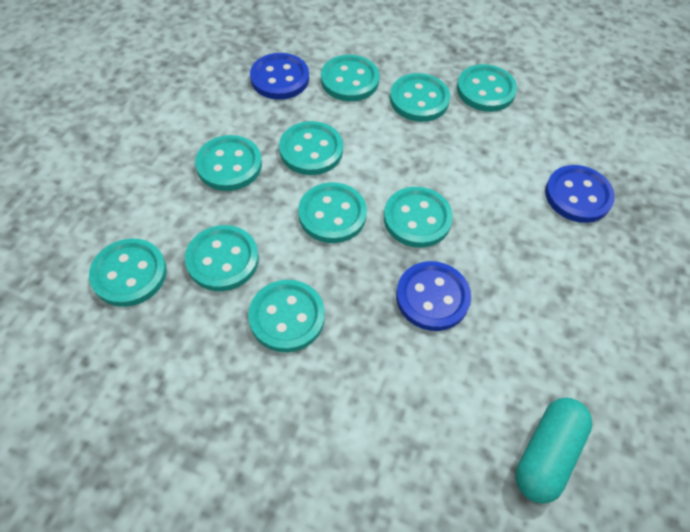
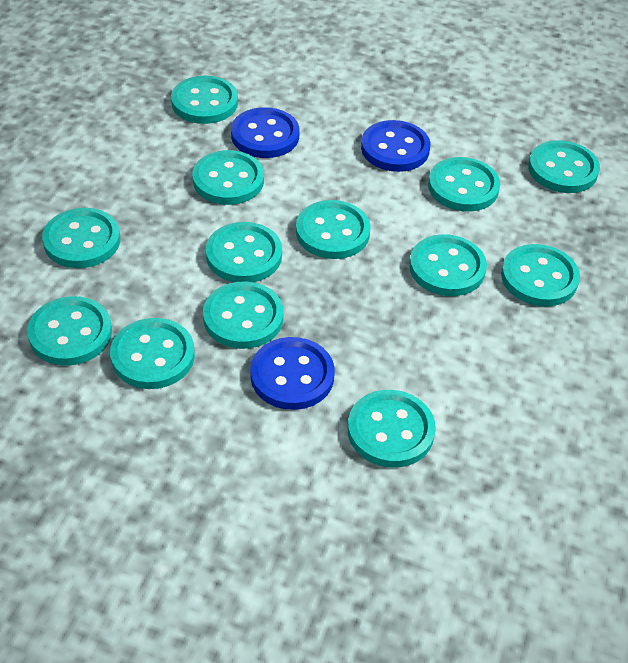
turquoise button: [89,238,167,307] [185,225,259,291] [195,135,262,191] [248,280,325,352] [279,121,343,175] [298,182,367,243] [321,55,380,101] [384,187,453,248] [390,73,450,122] [457,64,517,112] = 10 -> [27,296,112,366] [42,208,120,268] [110,318,195,389] [171,76,238,124] [192,150,264,205] [203,282,284,349] [206,222,282,282] [296,200,371,259] [348,390,436,468] [409,234,487,296] [428,157,500,212] [501,244,580,307] [528,140,600,193] = 13
turquoise capsule: [515,398,592,504] = 1 -> none = 0

